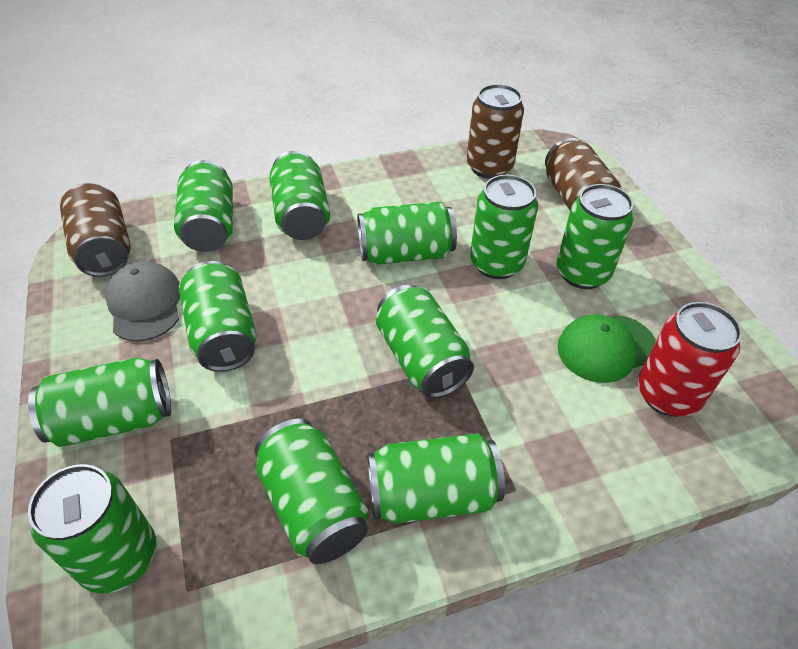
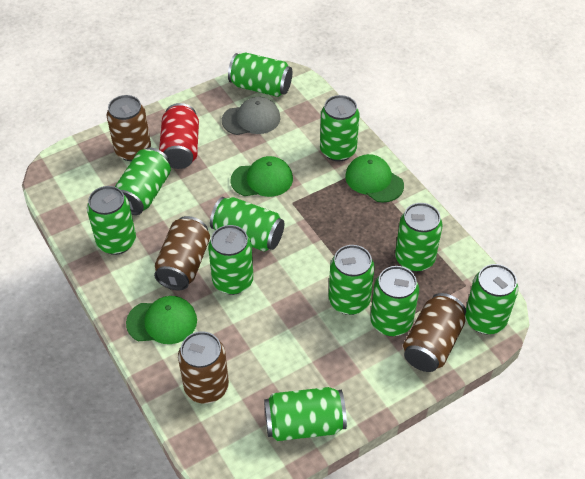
brown can: [60,183,131,277] [467,84,524,179] [545,138,622,210] = 3 -> [106,95,151,161] [154,216,210,291] [178,331,229,404] [403,293,466,372] = 4
green cap: [557,314,656,383] = 1 -> [126,296,197,344] [231,156,293,197] [345,154,404,202] = 3

